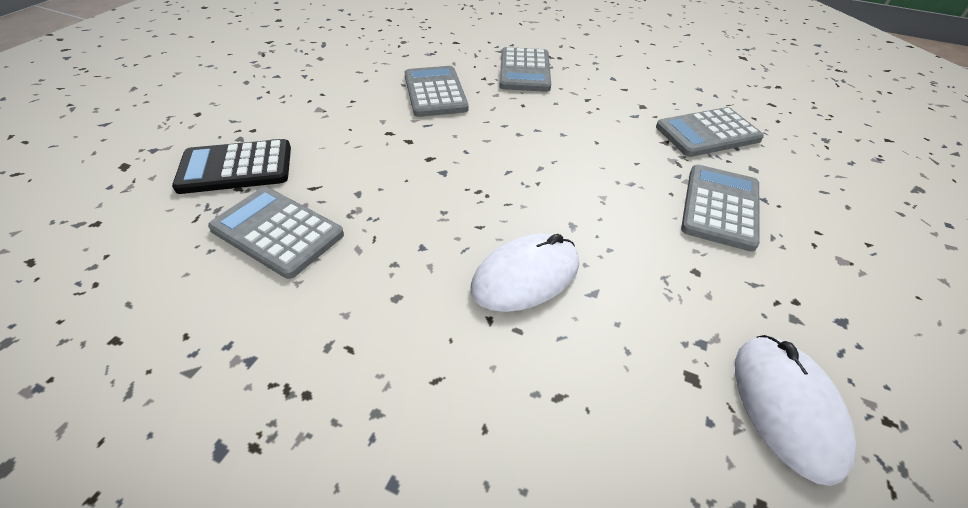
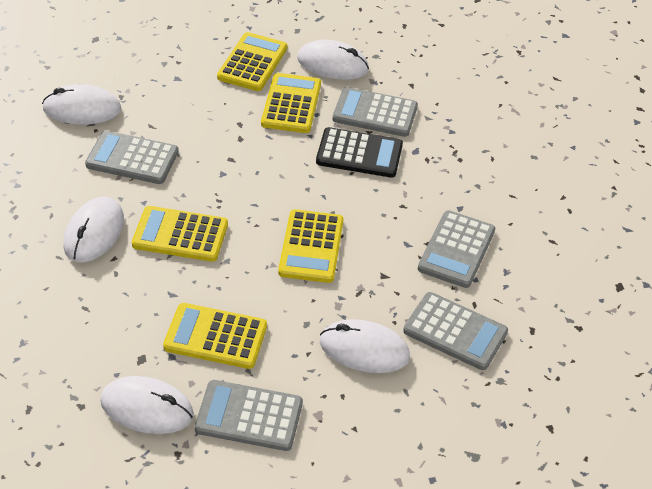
white mouse: [470,234,579,312] [735,335,856,486] = 2 -> [42,84,121,125] [64,197,124,263] [100,376,194,434] [297,40,369,80] [320,319,410,373] = 5
yellow calculator: none = 0 -> [132,206,228,262] [163,303,267,369] [217,32,287,91] [261,73,321,133] [278,209,343,283] = 5

